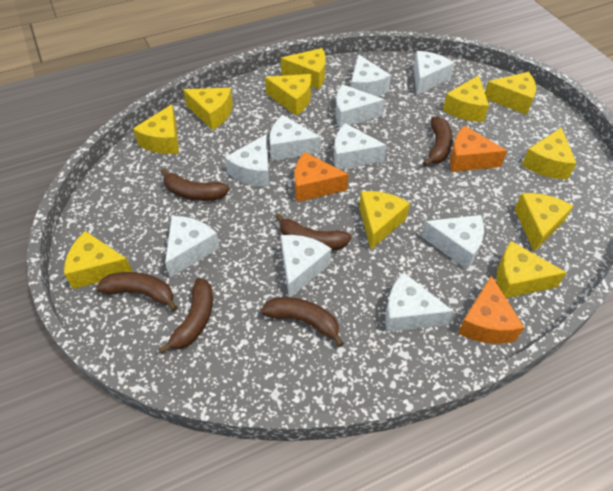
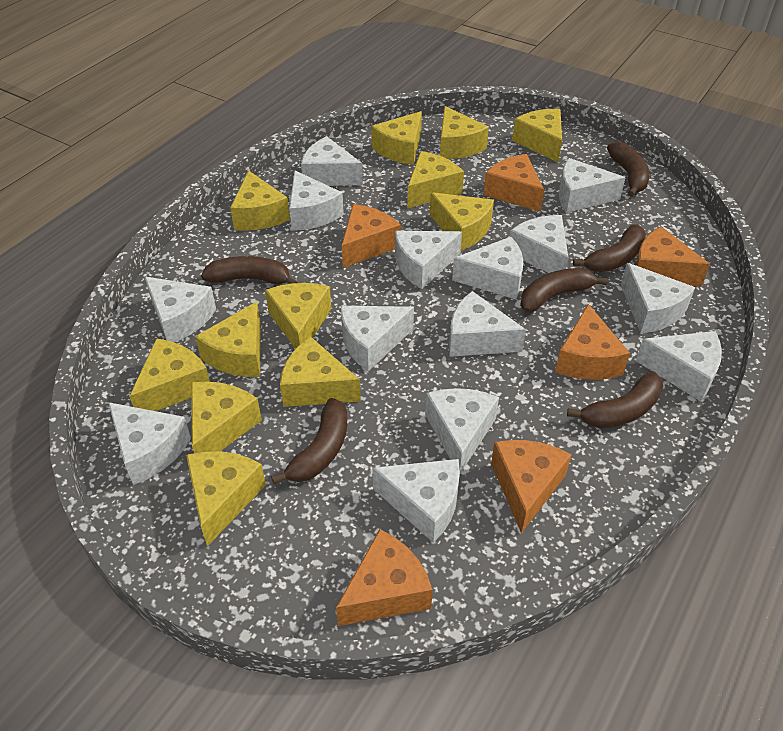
orange cheese: [295,152,349,202] [450,125,507,172] [458,275,524,344] = 3 -> [336,529,433,626] [342,204,401,268] [484,154,544,212] [491,440,572,533] [555,304,630,380] [635,227,710,287] = 6
white cheese: [165,216,220,278] [225,134,269,187] [269,115,321,161] [281,235,332,297] [334,123,387,170] [336,84,385,128] [351,54,391,96] [385,272,453,332] [414,51,454,95] [421,215,484,269] = 10 -> [108,402,191,485] [145,277,216,342] [289,170,344,231] [301,136,363,186] [341,306,414,371] [373,459,460,543] [395,231,462,289] [425,388,499,474] [449,291,526,357] [452,237,523,300] [510,215,568,273] [559,158,626,213] [621,263,695,334] [636,331,722,401] = 14
yellow cheese: [64,231,133,289] [133,104,179,154] [183,88,233,130] [265,74,311,116] [281,48,326,89] [359,191,410,249] [443,75,489,122] [485,72,536,115] [497,241,567,298] [515,193,573,252] [522,127,577,179] = 11 -> [129,338,210,411] [186,451,266,547] [191,381,262,453] [195,301,261,377] [230,171,290,231] [265,283,331,349] [280,337,361,407] [371,111,422,165] [407,151,464,208] [430,192,494,250] [440,106,489,159] [512,109,562,162] = 12

